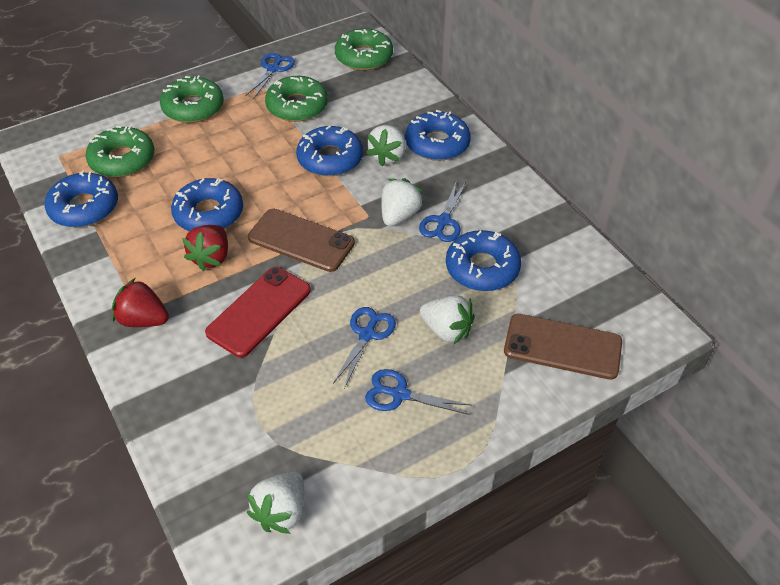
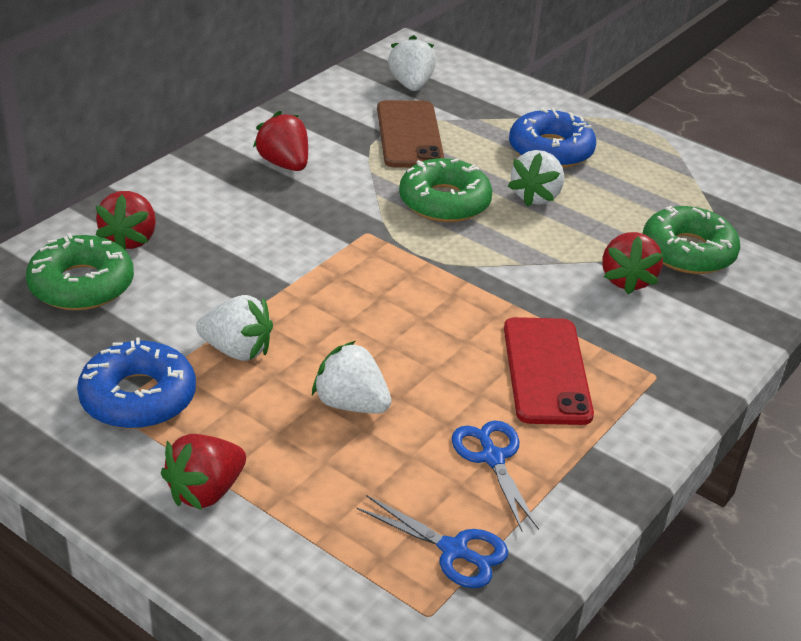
blue donut: [45,171,118,227] [171,178,243,231] [296,125,363,176] [405,110,471,161] [446,230,521,291] = 5 -> [77,337,196,429] [509,107,596,168] = 2
blue scissors: [246,53,295,98] [333,307,396,388] [365,369,471,415] [419,180,466,242] = 4 -> [356,495,508,588] [452,421,539,531] = 2
brown phone: [248,209,355,272] [504,314,622,380] = 2 -> [377,100,444,168] = 1
green donut: [86,126,154,177] [160,75,224,123] [265,76,328,122] [335,28,393,70] = 4 -> [26,233,134,310] [399,158,492,222] [643,206,740,274] = 3
red strawberry: [112,278,169,327] [182,225,228,271] = 2 -> [95,191,156,250] [161,434,246,510] [253,111,308,171] [602,232,663,295] = 4

